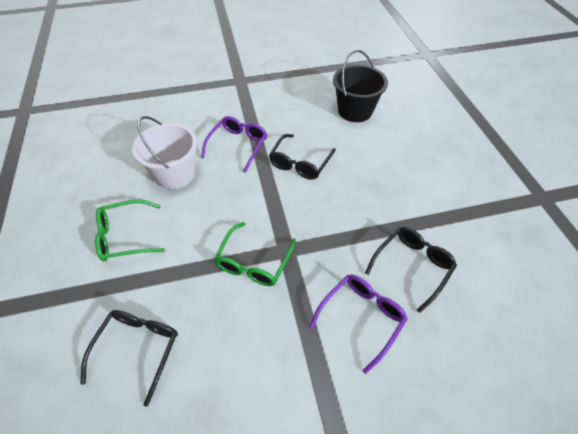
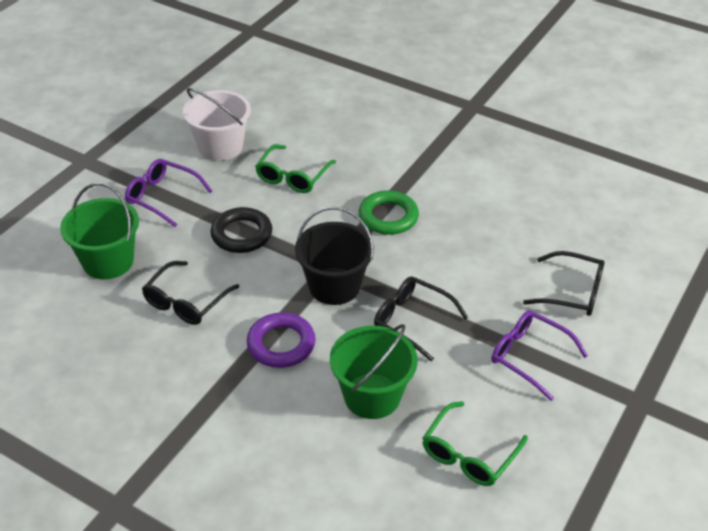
black ring: none = 0 -> [210,207,272,253] = 1
green bucket: none = 0 -> [60,183,139,279] [330,324,418,419] = 2
green ring: none = 0 -> [358,190,419,235] = 1
purple ring: none = 0 -> [247,312,316,368] = 1

